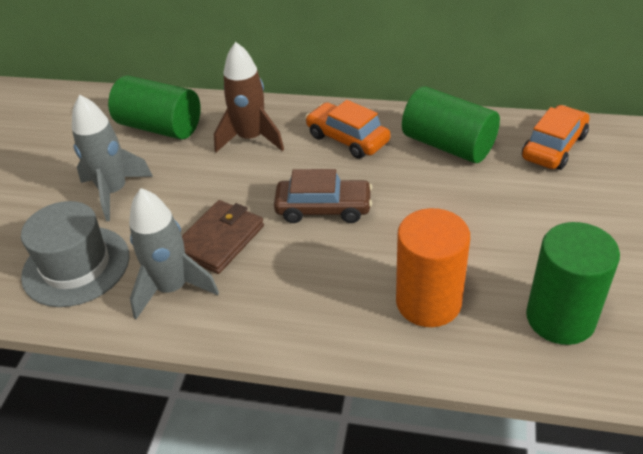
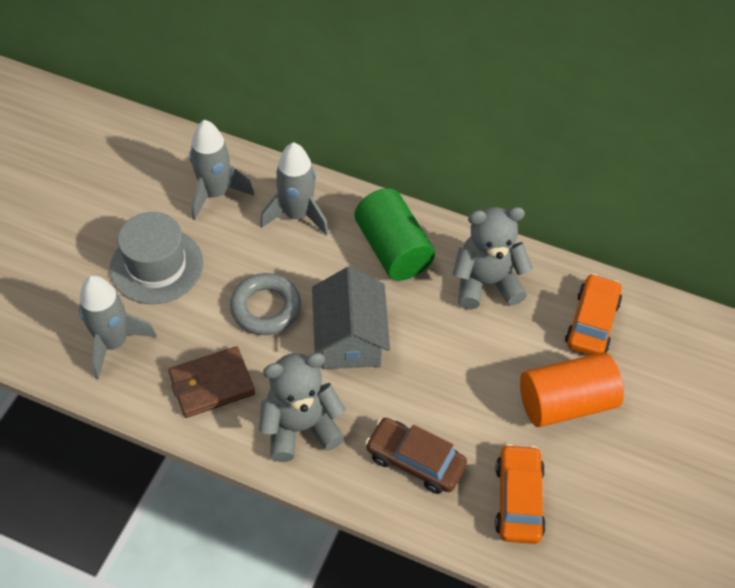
brown rocket: [214,42,284,152] = 1 -> none = 0
green cylinder: [108,76,201,140] [402,86,500,163] [526,222,620,345] = 3 -> [355,188,435,281] = 1
grey house: none = 0 -> [312,267,390,369] = 1
grey ring: none = 0 -> [230,273,301,335] = 1
grey rocket: [72,95,153,221] [129,188,219,319] = 2 -> [79,276,157,379] [189,120,254,220] [260,142,329,236] = 3
grey teddy bear: none = 0 -> [259,353,346,462] [453,207,533,309] = 2

